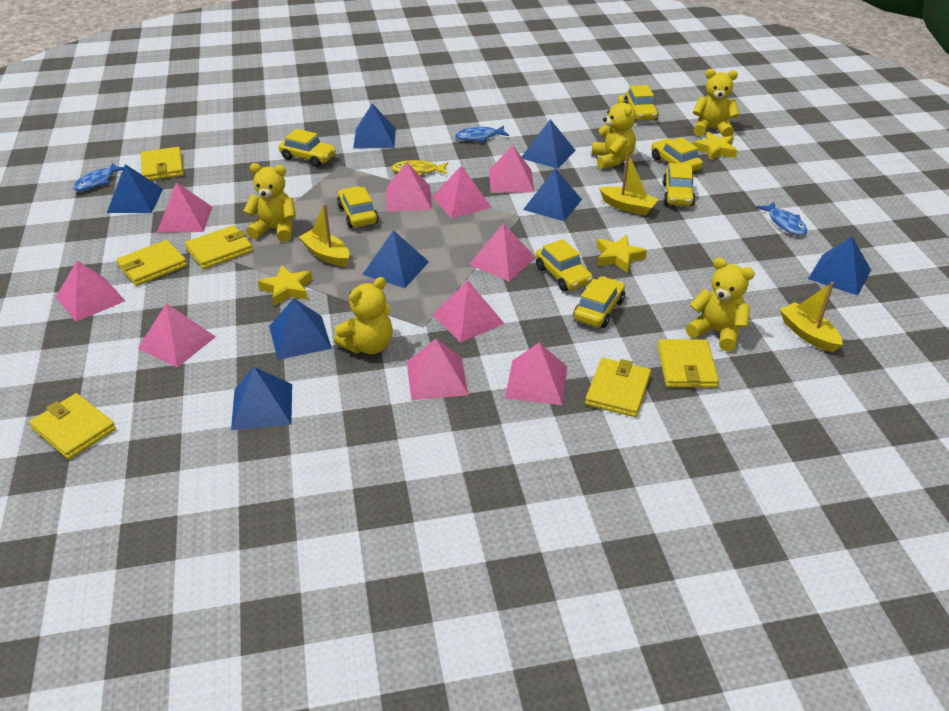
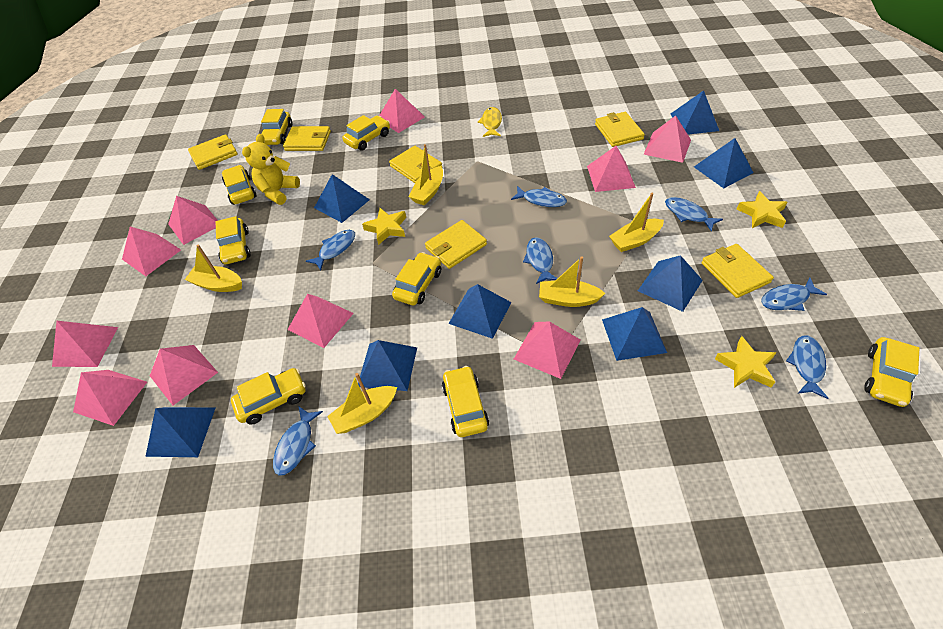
blue fish: [73,162,124,191] [455,126,509,142] [756,202,807,235] = 3 -> [273,407,323,476] [306,230,355,271] [511,186,567,207] [523,237,558,284] [665,197,723,232] [761,278,827,311] [786,335,828,399] = 7
yellow boat: [299,203,349,267] [599,152,658,215] [779,282,843,352] = 3 -> [185,244,242,292] [327,373,397,434] [409,144,443,205] [539,257,606,307] [609,193,664,252] = 5
yellow car: [279,129,336,167] [337,186,378,228] [536,239,593,292] [573,276,625,328] [624,85,659,121] [651,137,703,172] [662,163,696,206] = 7 -> [216,216,250,264] [222,165,257,205] [231,368,306,425] [261,109,292,145] [342,115,390,151] [392,252,441,305] [442,366,489,437] [864,337,919,407] = 8
yellow teddy bear: [243,163,296,242] [334,277,393,354] [592,95,636,169] [686,257,755,351] [693,69,739,137] = 5 -> [242,134,300,205] = 1

